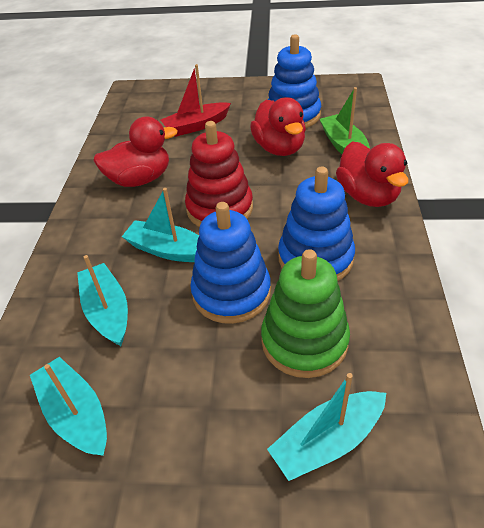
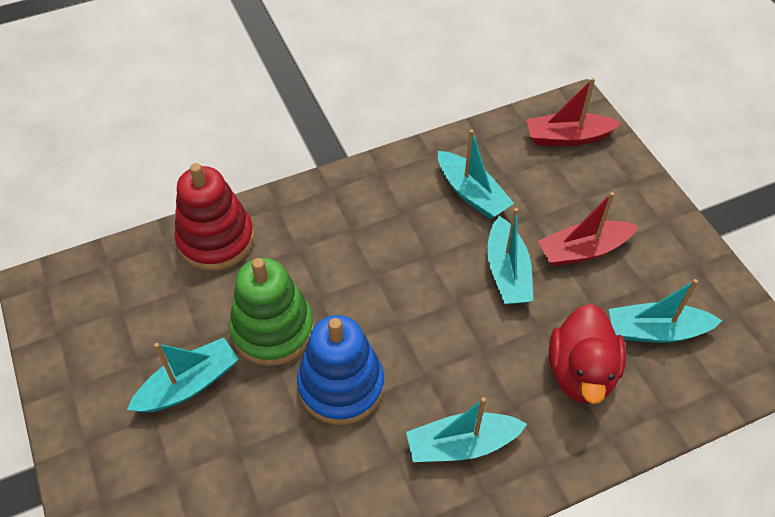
blue stacking toy: [190,202,271,324] [268,34,321,128] [278,166,355,281] = 3 -> [297,315,384,425] = 1
green boat: [320,87,370,154] = 1 -> none = 0
red boat: [161,64,231,137] = 1 -> [526,78,621,146] [538,192,638,266] = 2
red duck: [93,117,178,187] [250,97,306,156] [336,142,409,207] = 3 -> [549,304,626,404] = 1
turquoise boat: [30,357,107,456] [77,255,128,346] [122,188,199,262] [267,373,386,481] = 4 -> [127,338,239,413] [406,397,527,462] [438,129,514,219] [487,208,533,304] [609,279,722,343] = 5

